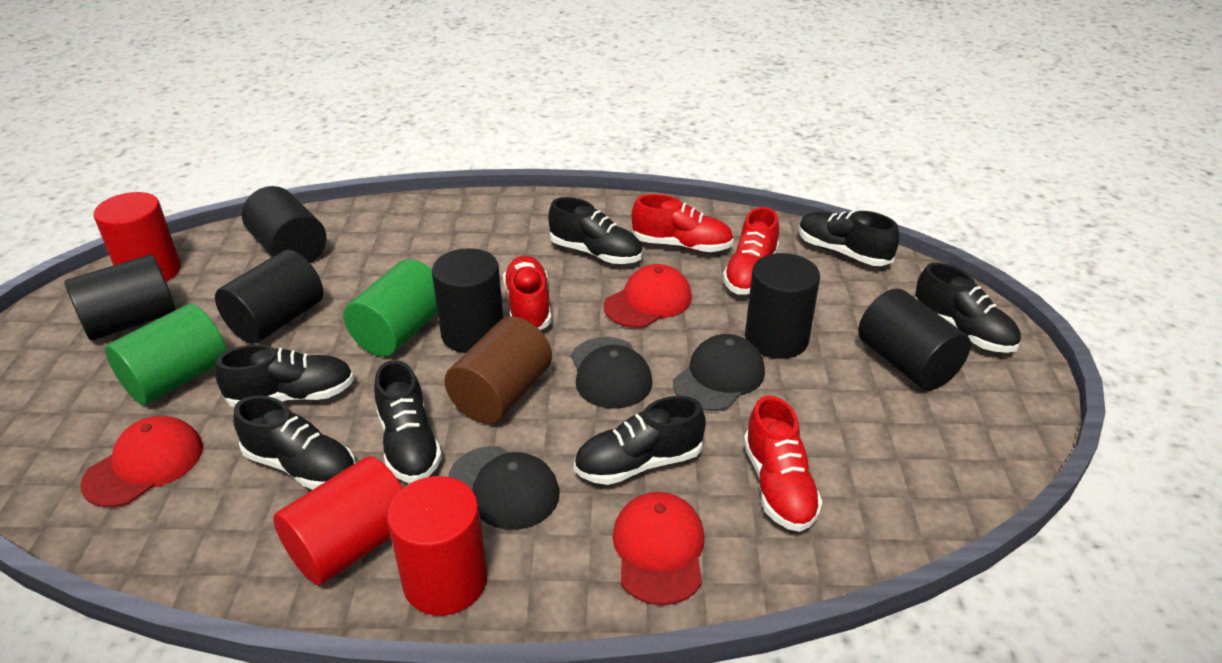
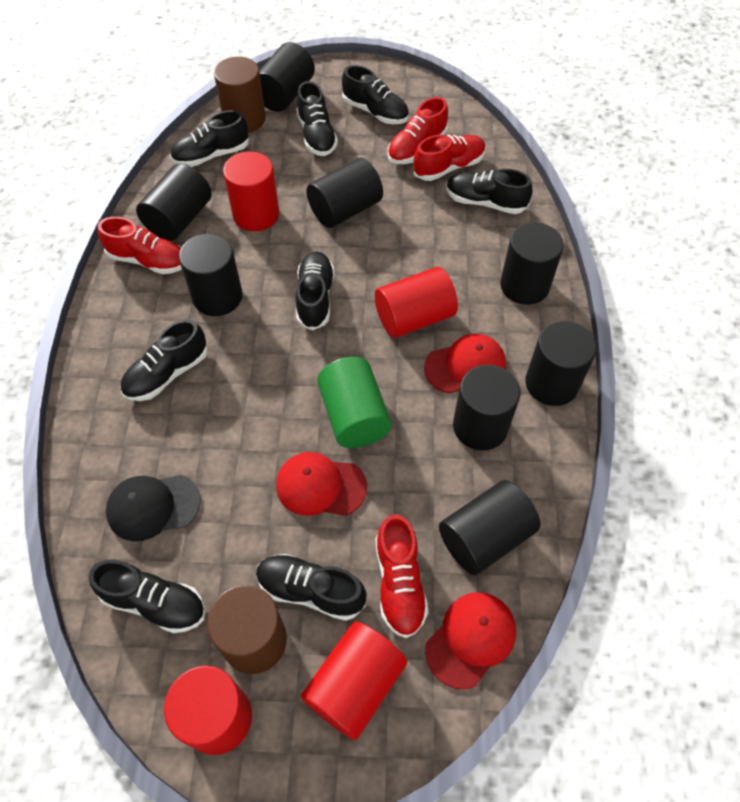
black cap: [448,446,560,530] [571,337,652,409] [673,334,765,411] = 3 -> [106,475,201,541] = 1
black cylinder: [65,255,176,341] [215,250,323,344] [242,186,326,263] [432,248,503,353] [745,253,820,359] [858,288,971,390] = 6 -> [136,163,212,241] [179,234,243,316] [259,42,315,112] [306,158,383,228] [439,480,540,575] [453,365,520,451] [500,222,564,305] [525,321,597,406] = 8
black shoe: [215,344,354,407] [233,395,356,490] [374,360,442,483] [548,197,643,264] [574,396,706,485] [799,211,899,266] [915,263,1021,353] = 7 -> [89,560,205,634] [120,320,208,401] [170,110,249,167] [256,554,367,621] [296,81,338,156] [296,251,335,331] [342,65,409,124] [446,169,532,214] = 8
brown cylinder: [444,316,552,424] = 1 -> [207,585,287,674] [214,57,266,132] = 2
green cylinder: [105,304,227,405] [344,259,438,357] = 2 -> [317,357,392,448] = 1
red cylinder: [94,192,181,282] [273,456,403,585] [387,476,488,616] = 3 -> [164,666,252,755] [223,151,279,231] [301,621,407,740] [375,267,458,338] = 4

